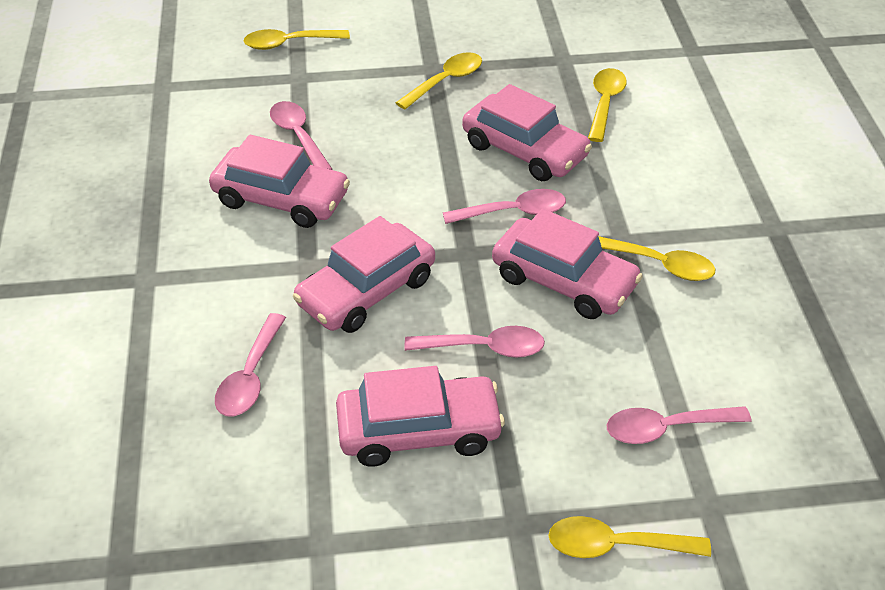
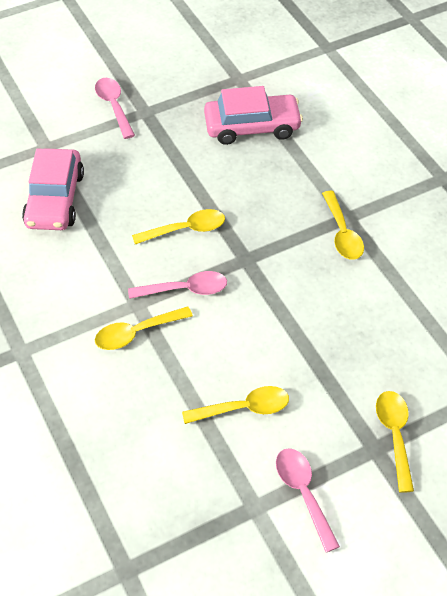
pink car: [209,135,350,228] [293,216,435,333] [336,366,505,467] [462,84,592,181] [492,209,643,319] = 5 -> [22,148,84,230] [204,86,303,145] = 2
pink spoon: [215,313,286,416] [270,101,332,170] [405,326,545,358] [443,189,566,224] [606,406,751,444] = 5 -> [95,78,135,139] [128,271,227,299] [276,448,340,553] = 3

